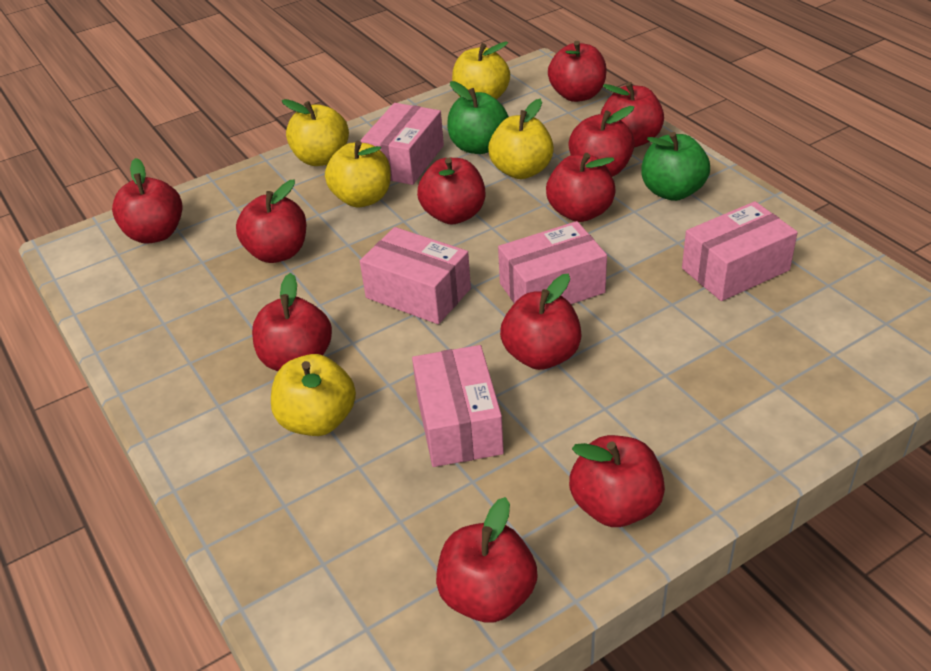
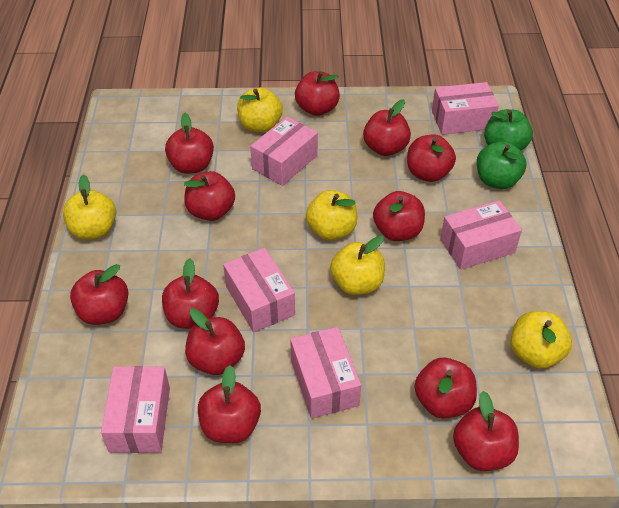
pink box: [360,227,471,324] [361,103,444,185] [412,345,504,467] [498,221,607,304] [682,201,798,301] = 5 -> [101,366,170,453] [223,248,295,333] [250,117,318,186] [290,327,361,419] [432,82,499,135] [440,200,522,270] = 6
red apple: [112,158,182,244] [236,180,306,263] [252,273,332,371] [417,158,485,224] [436,497,537,623] [500,274,581,370] [546,153,616,222] [548,41,606,102] [568,106,635,177] [569,435,665,527] [601,82,664,147] = 11 -> [70,264,128,325] [162,258,219,329] [165,113,214,174] [184,171,235,221] [185,308,245,375] [198,365,261,443] [295,71,340,116] [363,99,411,156] [373,191,425,241] [407,134,456,182] [415,358,477,419] [453,391,519,471] = 12

